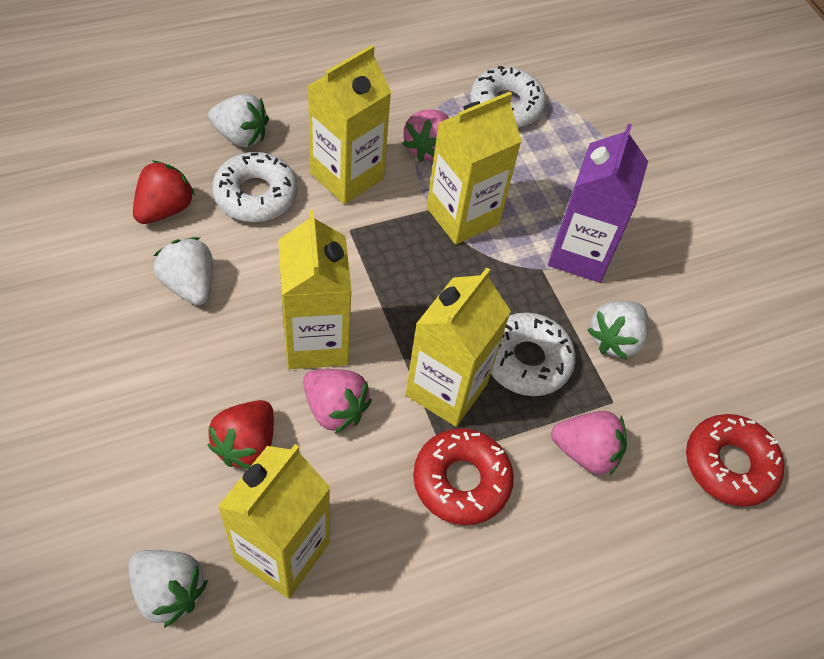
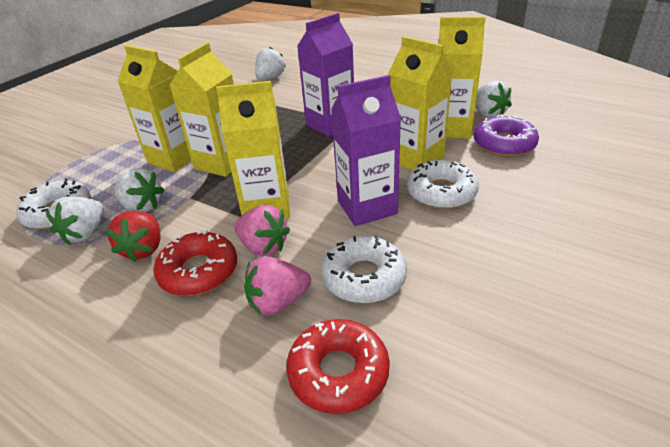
pink strawberry: [303,369,372,433] [403,109,449,162] [551,411,627,475] = 3 -> [234,205,290,256] [244,256,311,315] = 2
purple carton: [548,123,648,283] = 1 -> [297,13,354,137] [331,75,401,226] = 2
purple donut: none = 0 -> [474,114,539,157] = 1
red strawberry: [133,161,195,224] [208,400,274,469] = 2 -> [105,211,161,262] = 1

